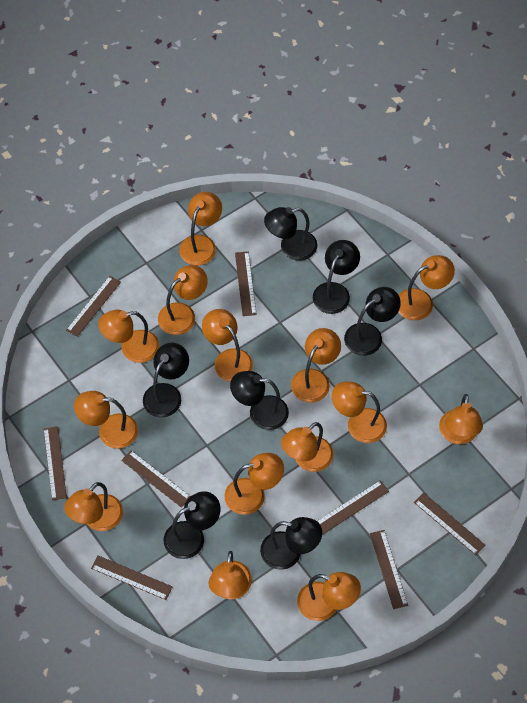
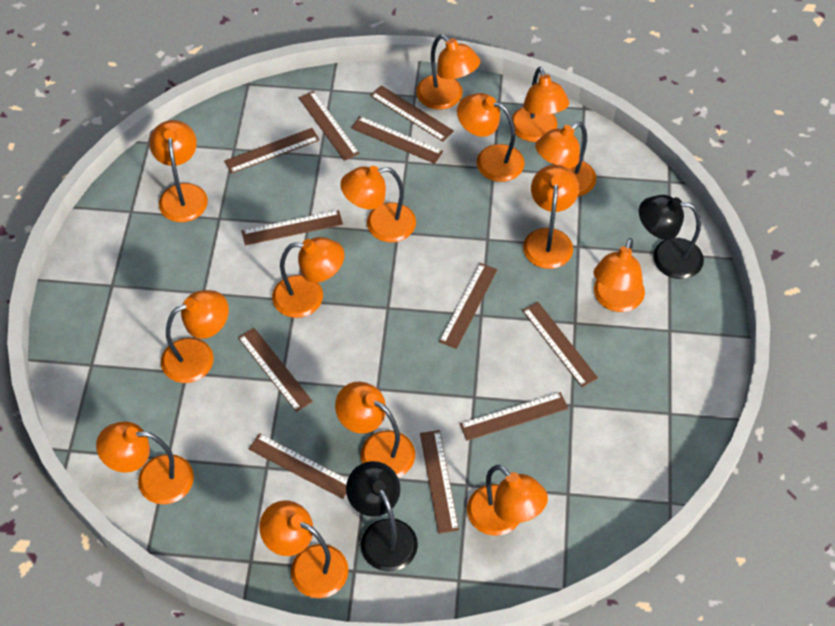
black lamp: [143,343,189,418] [164,491,221,559] [230,371,289,430] [260,517,322,570] [264,207,318,261] [313,240,360,314] [344,287,401,356] = 7 -> [346,461,418,572] [639,195,704,279] = 2
brown ruler: [43,426,67,500] [66,276,121,337] [91,556,173,600] [121,450,190,508] [235,251,257,316] [317,480,389,534] [370,530,408,609] [414,493,485,555] = 8 -> [224,128,320,174] [238,328,313,412] [242,210,343,245] [249,433,348,499] [299,91,360,161] [351,116,443,164] [370,85,454,142] [420,430,459,534] [439,263,497,349] [460,392,568,441] [522,302,598,387] = 11

